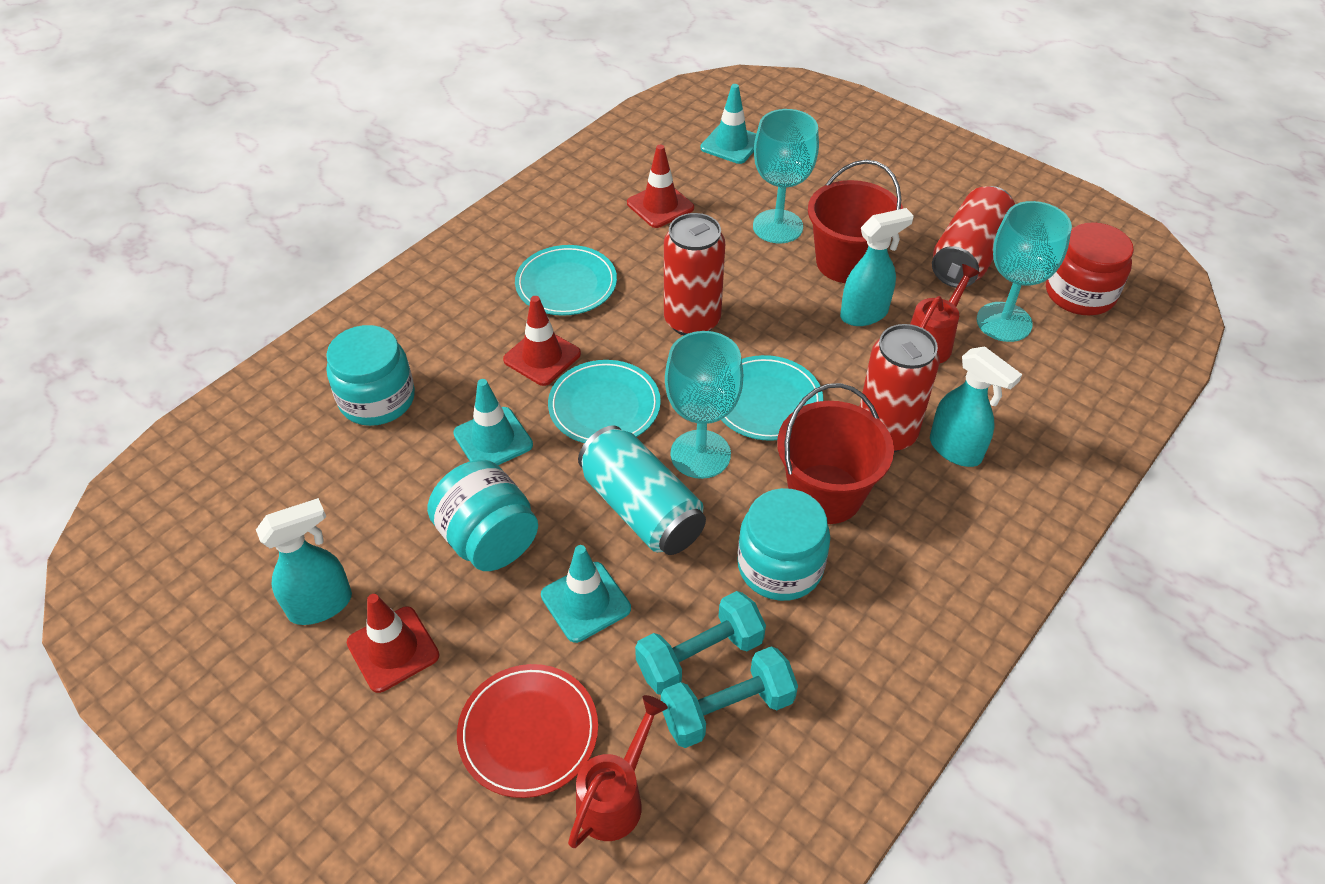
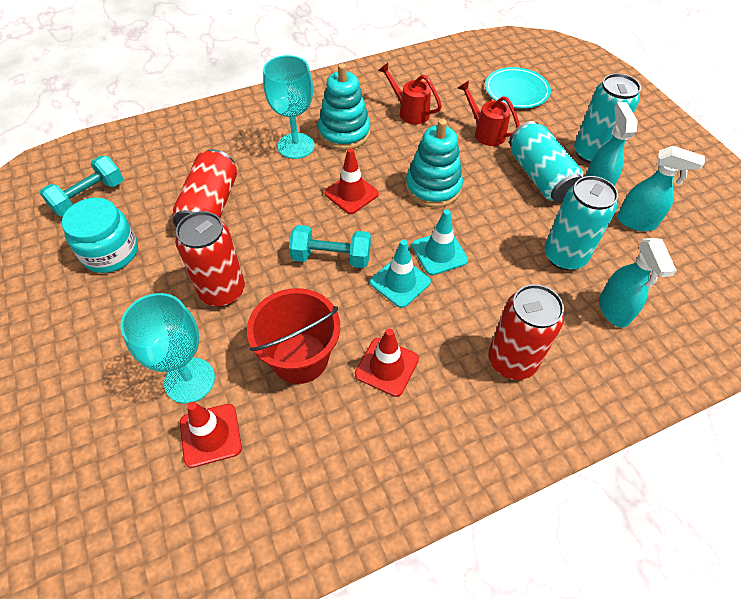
red bucket: [777,383,894,524] [808,160,903,283] = 2 -> [247,288,340,384] = 1
red jar: [1046,222,1134,315] = 1 -> none = 0
red plate: [457,664,598,798] = 1 -> none = 0
turquoise can: [578,425,706,555] = 1 -> [509,121,584,203] [544,176,618,270] [574,73,641,164] = 3
turquoise goblet: [665,331,743,479] [753,109,819,243] [977,201,1072,342] = 3 -> [121,293,215,404] [263,55,315,159] = 2
turquoise jar: [326,325,415,426] [427,460,538,571] [737,488,830,601] = 3 -> [62,198,138,273] = 1
turquoise plate: [515,245,617,316] [548,360,661,443] [721,355,823,441] = 3 -> [485,67,551,108] = 1
turquoise stacking toy: none = 0 -> [318,63,371,150] [405,119,463,208] = 2
turquoise traffic cone: [453,379,533,465] [541,545,631,643] [701,84,756,164] = 3 -> [370,239,431,308] [412,209,468,275] = 2

